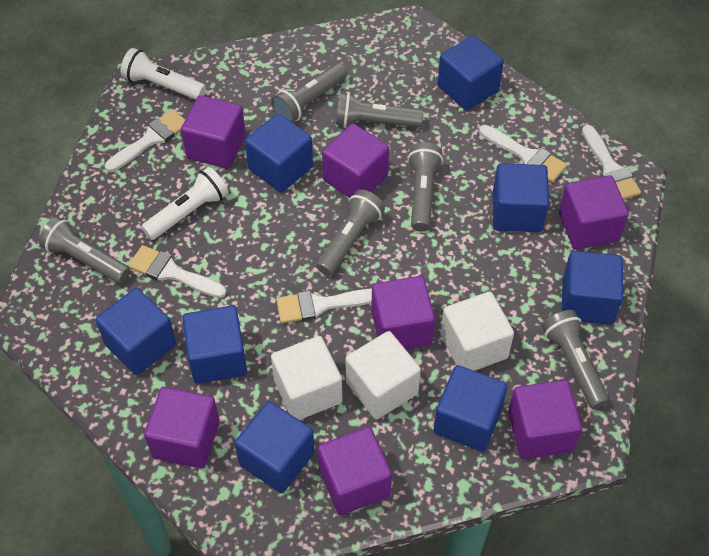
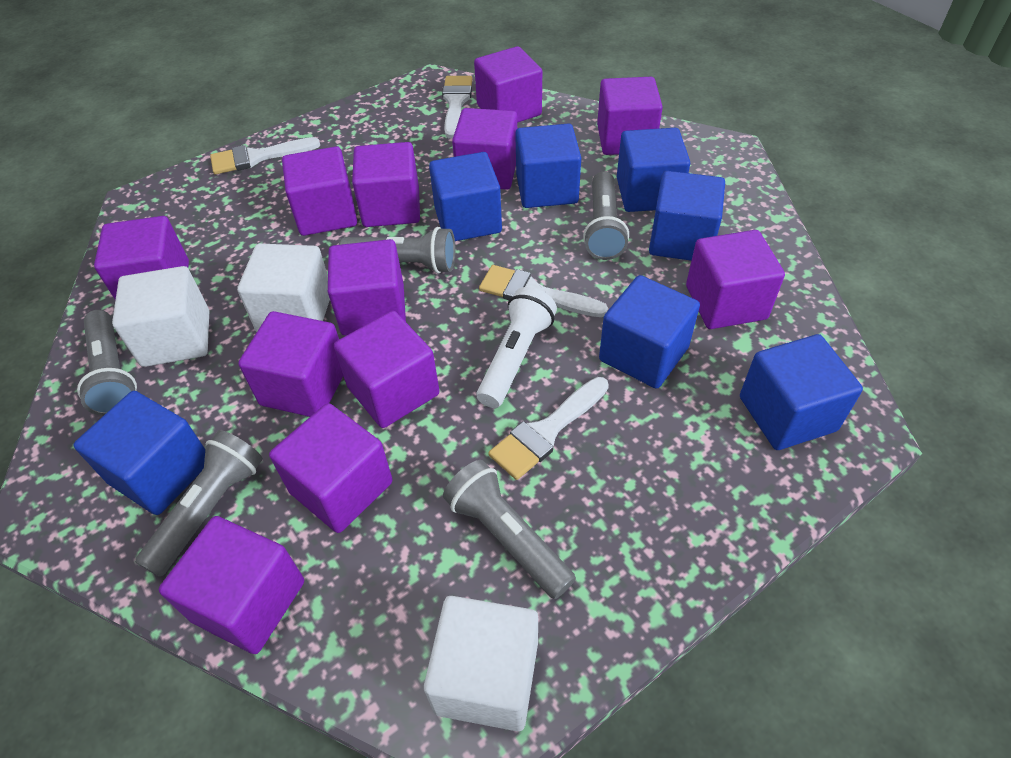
blue cube: [96,288,176,375] [182,305,247,384] [235,401,315,493] [245,113,313,193] [434,365,507,452] [438,35,504,111] [493,163,549,232] [562,251,623,325] = 8 -> [73,391,205,515] [429,152,502,241] [515,123,581,208] [599,275,700,389] [617,128,690,212] [649,171,725,261] [740,334,863,450] = 7
grey flashlight: [39,217,130,283] [271,63,347,123] [316,189,385,276] [336,92,423,127] [408,142,443,232] [542,310,609,409] = 6 -> [77,310,137,416] [135,430,263,577] [339,227,456,274] [443,460,576,599] [583,171,629,260] = 5
purple cube: [144,387,220,469] [181,95,246,169] [318,427,392,515] [322,124,389,198] [371,276,435,349] [508,380,582,459] [559,175,629,250] = 7 -> [94,216,189,300] [159,516,304,654] [238,311,343,417] [269,403,393,533] [282,146,357,236] [328,239,406,336] [334,311,440,428] [352,142,420,227] [452,108,517,190] [474,46,542,123] [597,77,663,155] [686,230,785,329] = 12
white brush: [105,109,185,172] [128,245,226,298] [276,288,372,323] [479,125,567,182] [582,125,641,200] = 5 -> [210,137,320,174] [442,76,472,139] [479,265,608,317] [488,377,609,480] = 4
white flashlight: [120,48,206,100] [141,167,228,240] = 2 -> [477,287,557,408] = 1

